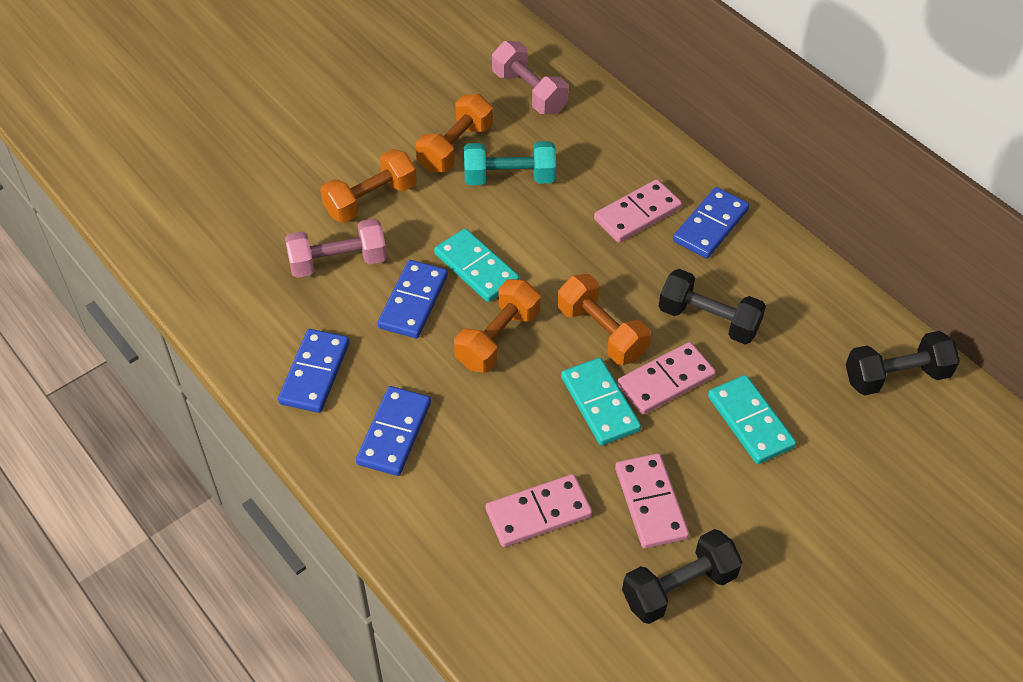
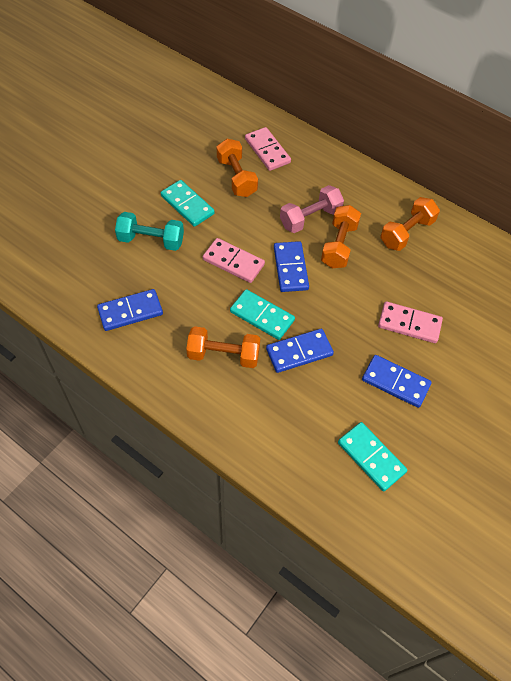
black dumbbell: [622,529,742,624] [659,269,766,344] [846,331,960,396] = 3 -> none = 0
pink domino: [486,474,592,547] [594,179,682,243] [615,453,689,549] [617,342,716,415] = 4 -> [203,238,265,283] [245,127,291,171] [378,301,443,343] = 3
pink dumbbell: [285,218,387,278] [492,41,569,114] = 2 -> [280,185,344,233] = 1

